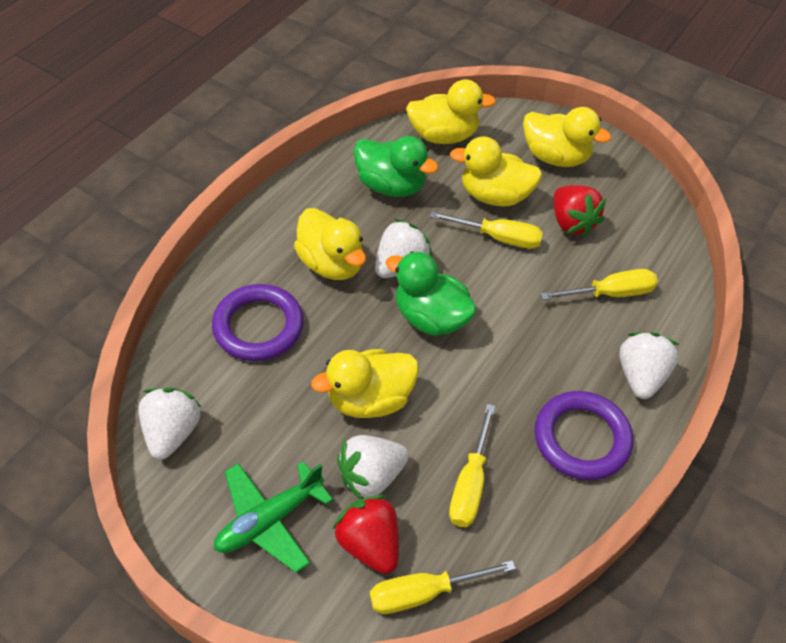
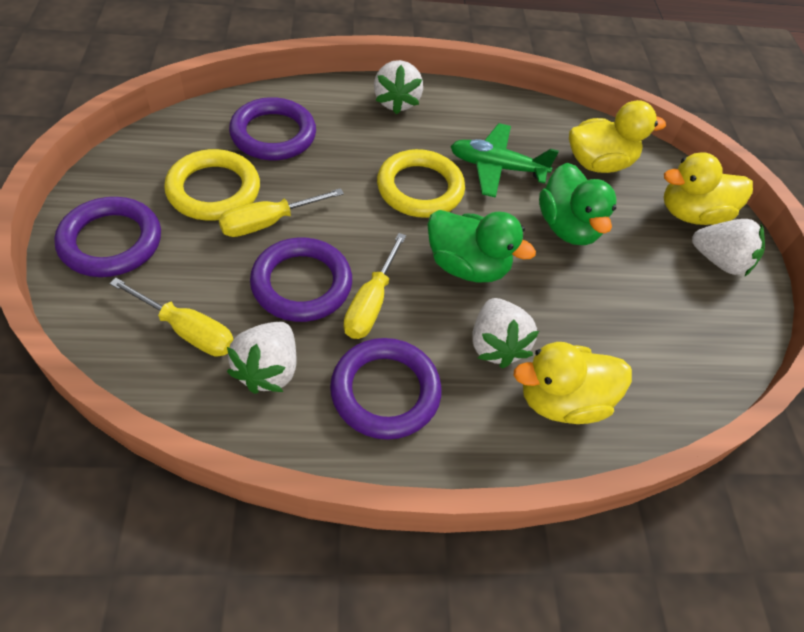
purple ring: [212,284,304,361] [535,391,633,480] = 2 -> [54,197,161,277] [229,97,316,160] [250,237,352,322] [330,338,442,440] = 4
red strawberry: [332,495,399,574] [553,185,606,237] = 2 -> none = 0
yellow duck: [294,208,366,280] [311,349,419,418] [406,79,496,144] [450,136,542,206] [523,107,611,167] = 5 -> [514,342,632,424] [569,100,666,173] [663,152,753,225] = 3
yellow ring: none = 0 -> [164,149,260,221] [377,149,465,218] = 2
yellow screwdriver: [370,560,516,614] [430,211,543,249] [449,404,495,527] [541,269,658,300] = 4 -> [109,278,234,356] [218,188,344,237] [343,233,406,339] = 3

